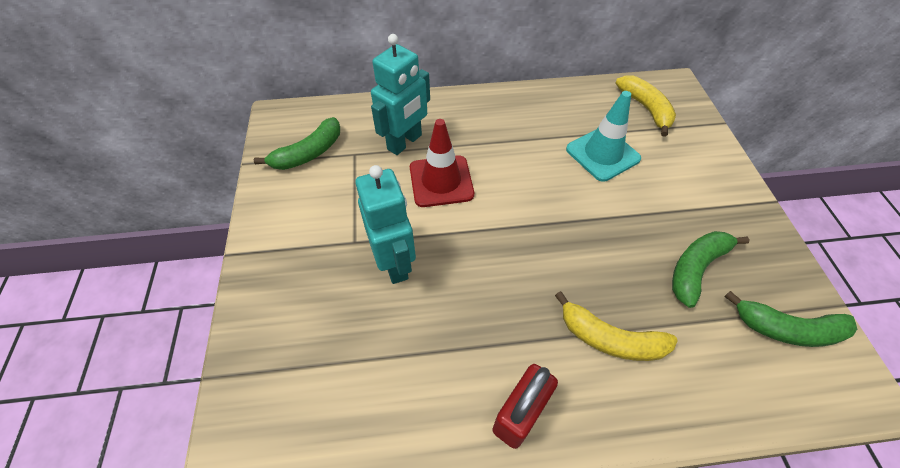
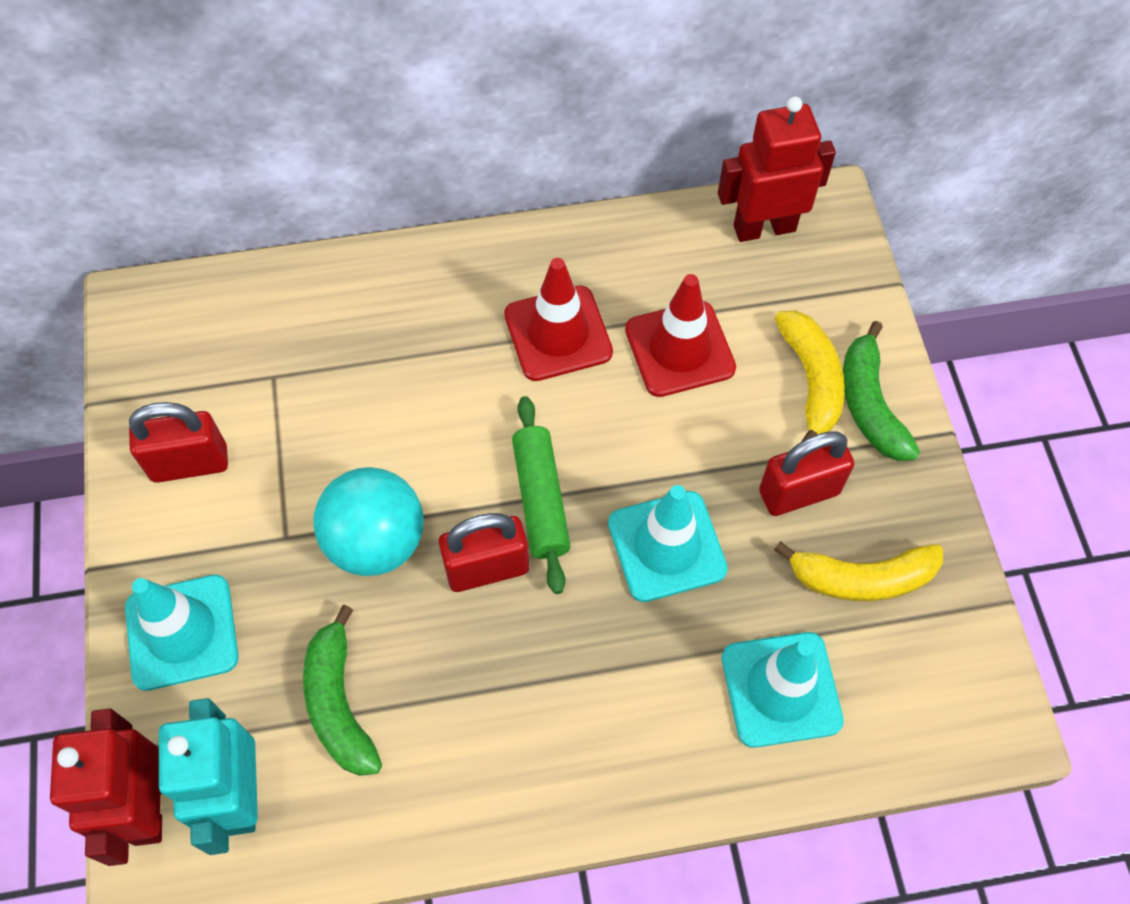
green banana: [254,117,340,170] [672,231,749,308] [724,291,857,347] = 3 -> [303,605,382,776] [843,321,920,461] = 2
green rolling pin: none = 0 -> [512,396,571,594] = 1
red padlock: [492,364,558,449] = 1 -> [129,402,228,483] [439,513,529,592] [759,431,854,516] = 3
red robot: none = 0 -> [50,709,162,866] [718,96,836,242] = 2
red traffic cone: [410,119,474,207] = 1 -> [504,258,613,381] [625,274,736,397] = 2
turquoise ball: none = 0 -> [314,467,424,576] = 1
turquoise robot: [355,165,416,284] [371,34,430,155] = 2 -> [159,698,258,855] = 1
turquoise traffic cone: [566,91,641,182] = 1 -> [125,575,238,691] [608,485,728,602] [722,632,844,748] = 3

